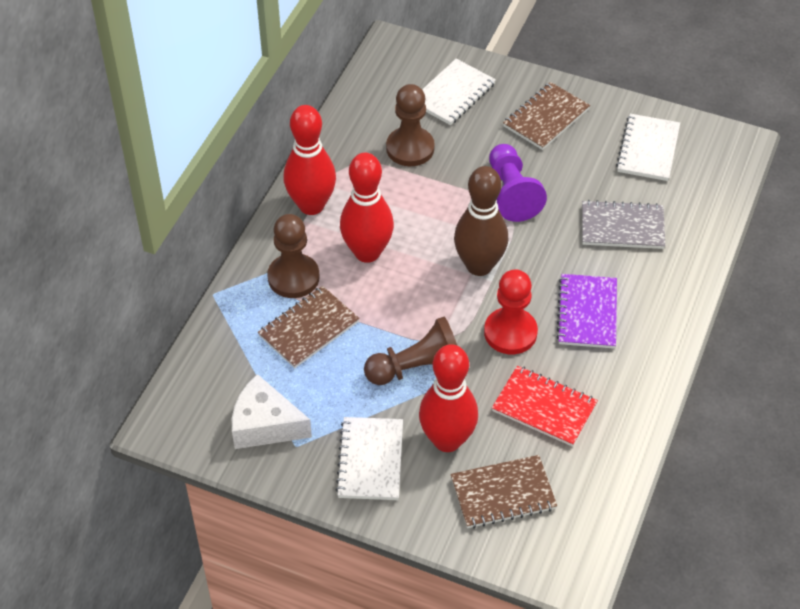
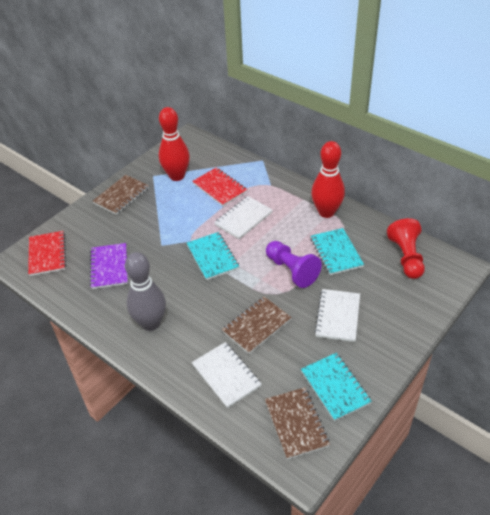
brown bowling pin: [454,166,508,276] = 1 -> none = 0
brown pawn: [267,214,320,298] [364,317,457,385] [386,84,435,166] = 3 -> none = 0
grey bowling pin: none = 0 -> [125,252,166,331] = 1
grey notebook: [582,200,665,249] = 1 -> none = 0
red bowling pin: [283,105,336,215] [340,153,394,263] [419,344,478,452] = 3 -> [159,107,190,181] [311,141,345,218] = 2
red notebook: [492,366,598,447] = 1 -> [28,231,66,276] [192,167,247,206] = 2
turquoise notebook: none = 0 -> [187,232,239,280] [301,353,372,421] [311,228,364,275] = 3
white cheese: [232,374,312,449] = 1 -> none = 0

